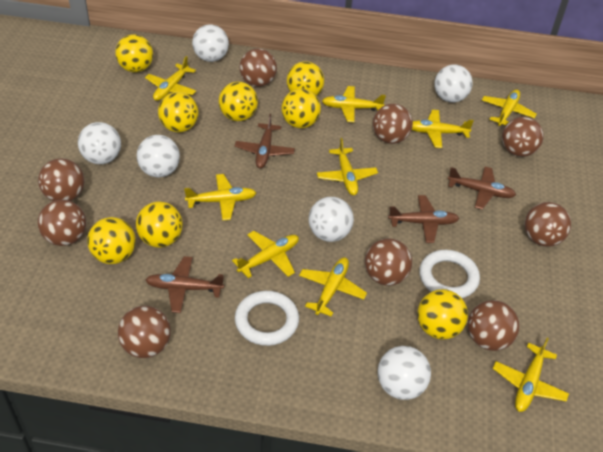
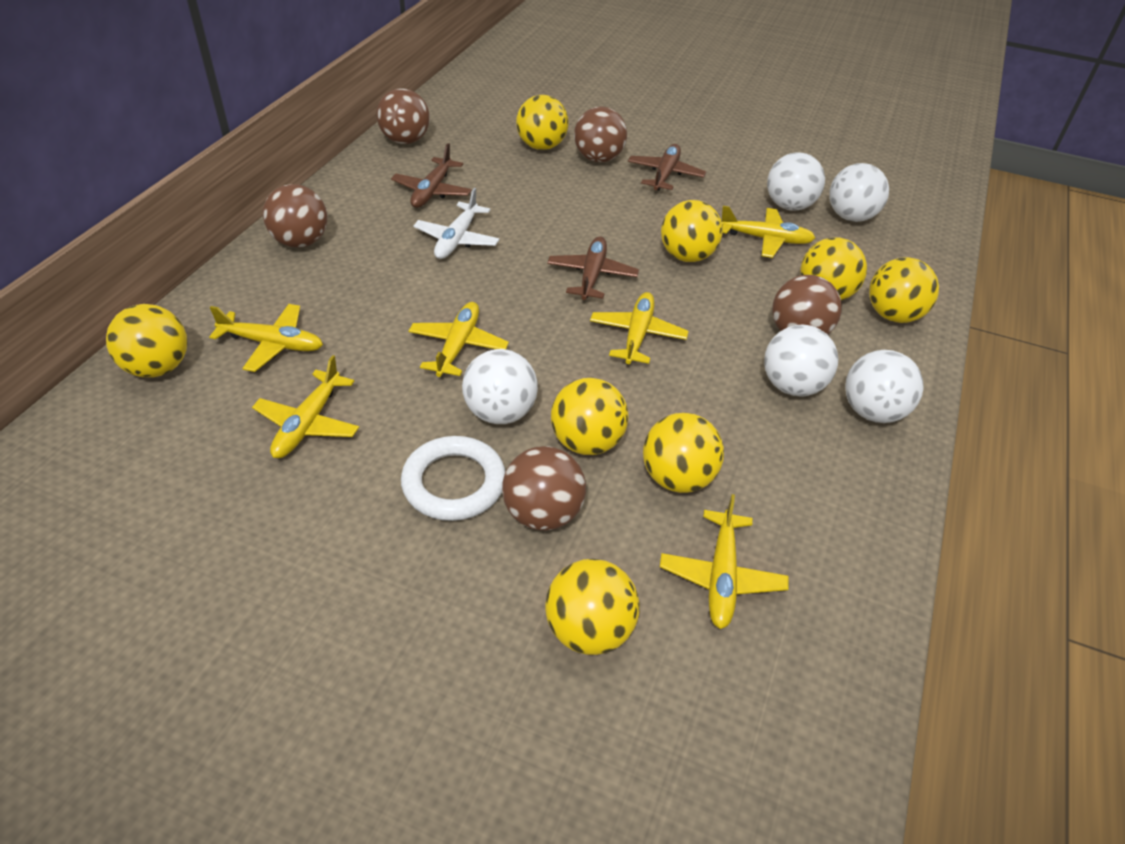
brown ball: [38,158,85,201] [38,200,86,246] [118,306,171,358] [239,49,277,87] [365,238,412,286] [373,104,413,144] [468,300,519,351] [502,117,544,157] [524,202,571,247] = 9 -> [263,184,327,248] [377,89,430,144] [502,446,586,531] [574,107,627,162] [772,275,842,335] = 5
brown plane: [146,256,224,313] [235,114,295,168] [388,195,459,243] [448,167,516,210] = 4 -> [391,143,472,208] [547,236,639,300] [628,144,706,191] = 3
white ball: [78,122,121,164] [137,135,180,177] [192,24,229,62] [309,197,354,242] [378,346,431,400] [434,65,473,102] = 6 -> [462,349,538,424] [764,325,838,396] [767,152,825,211] [829,163,889,222] [845,350,924,423] = 5
white plane: none = 0 -> [413,188,499,259] = 1
white ring: [235,291,299,346] [419,250,480,298] = 2 -> [401,436,505,521] = 1
yellow plane: [145,56,196,101] [184,174,256,220] [232,231,299,278] [299,257,367,317] [317,138,378,195] [322,86,386,122] [412,110,474,148] [482,89,537,126] [493,338,569,412] = 9 -> [209,304,323,372] [252,355,359,458] [409,302,509,377] [590,292,689,364] [660,494,789,629] [722,206,815,258] = 6

